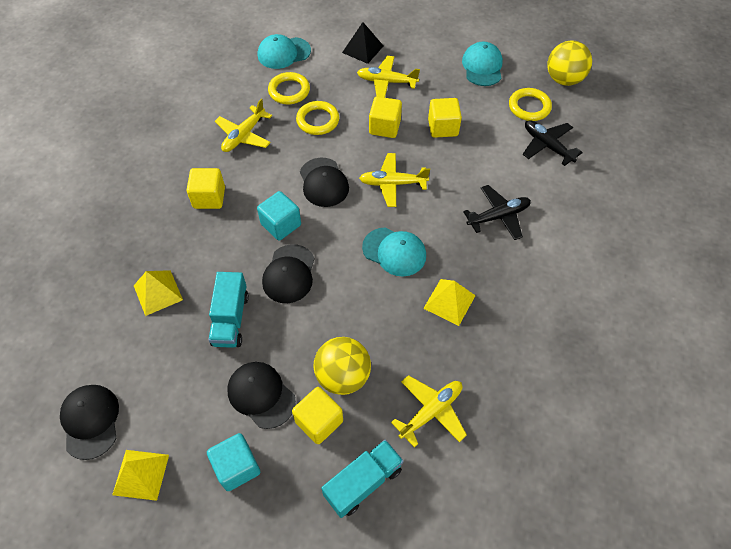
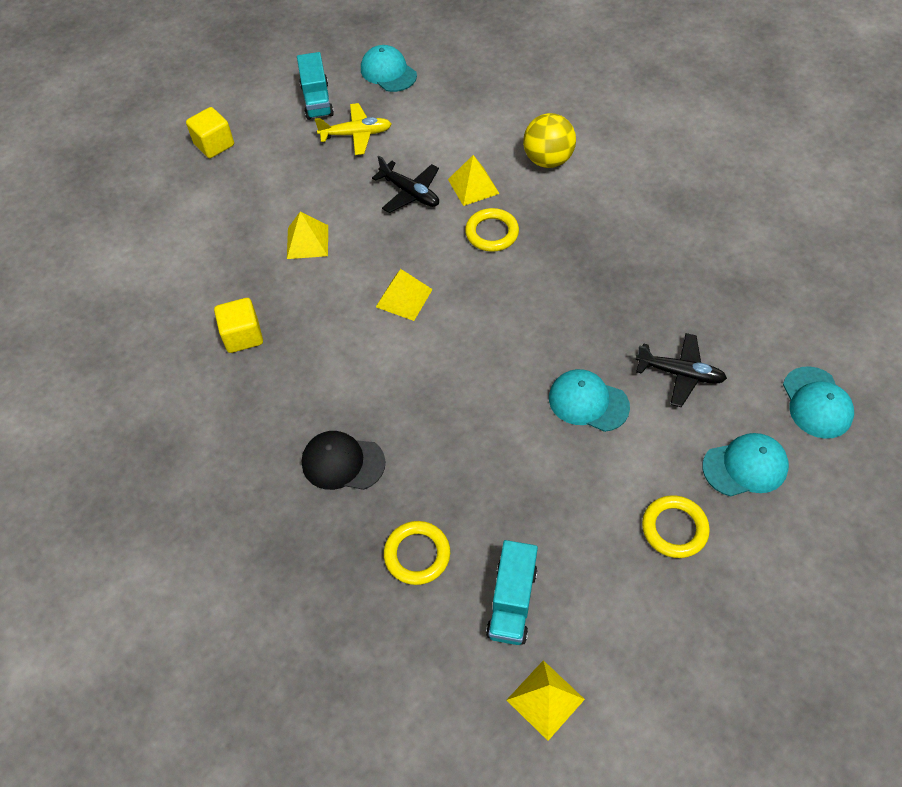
black cap: [60,385,119,460] [227,362,296,429] [262,244,315,303] [300,158,349,207] = 4 -> [302,431,385,490] = 1
black pyramid: [342,22,383,64] = 1 -> none = 0
turquoise cap: [258,34,311,69] [362,227,426,276] [462,42,503,86] = 3 -> [361,45,417,92] [549,369,630,432] [702,433,789,497] [783,366,854,439] = 4
turquoise cube: [207,433,260,491] [257,191,301,241] = 2 -> none = 0
yellow ball: [313,337,371,395] [548,41,592,86] = 2 -> [523,113,576,168] = 1
yellow cube: [186,168,225,209] [292,387,343,444] [369,96,402,138] [428,98,462,138] = 4 -> [186,107,234,158] [214,298,263,353] = 2
yellow plane: [215,99,272,152] [357,56,420,98] [359,153,430,207] [391,375,467,448] = 4 -> [315,103,391,155] = 1
yellow pyramid: [112,450,169,501] [134,270,183,316] [423,279,476,326] = 3 -> [287,212,328,259] [376,269,433,321] [448,155,500,206] [507,660,585,741] = 4

